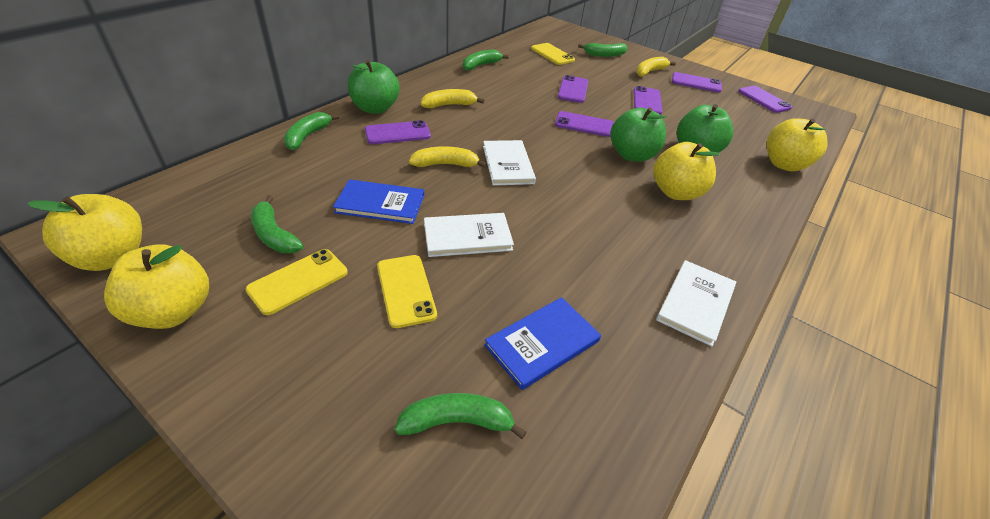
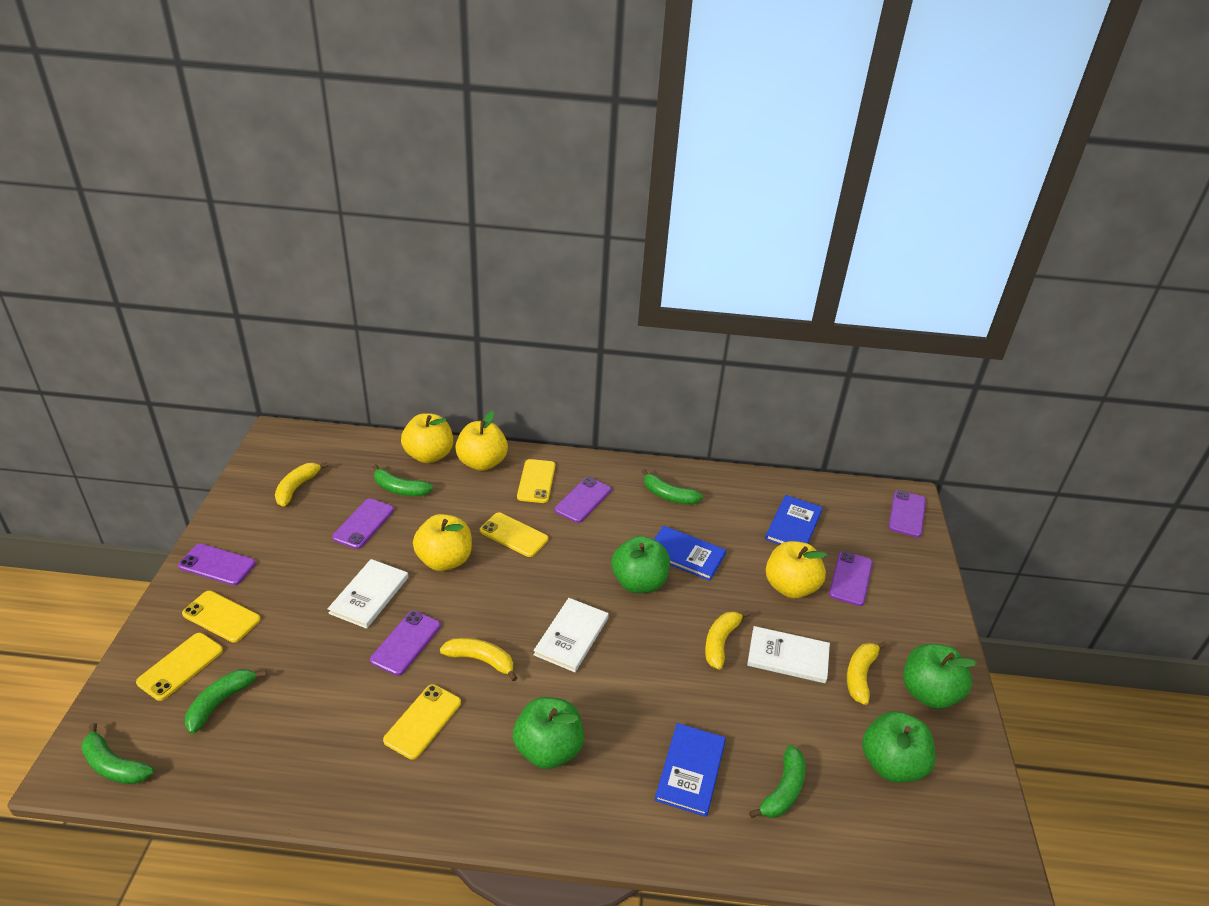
blue book: [333,179,424,224] [484,297,601,390] = 2 -> [654,526,726,581] [655,723,726,817] [765,495,823,545] = 3
green apple: [348,60,399,114] [611,108,667,162] [677,104,733,153] = 3 -> [513,697,584,769] [611,536,670,593] [862,711,936,783] [903,644,977,709] = 4
yellow banana: [409,146,487,168] [421,89,485,108] [636,57,676,77] = 3 -> [275,462,328,507] [440,638,517,682] [705,611,750,670] [847,641,887,705] = 4
yellow phone: [246,249,348,315] [377,255,437,328] [531,43,575,65] = 3 -> [136,633,223,701] [182,591,261,643] [383,684,461,760] [480,512,548,557] [517,459,555,503] = 5

